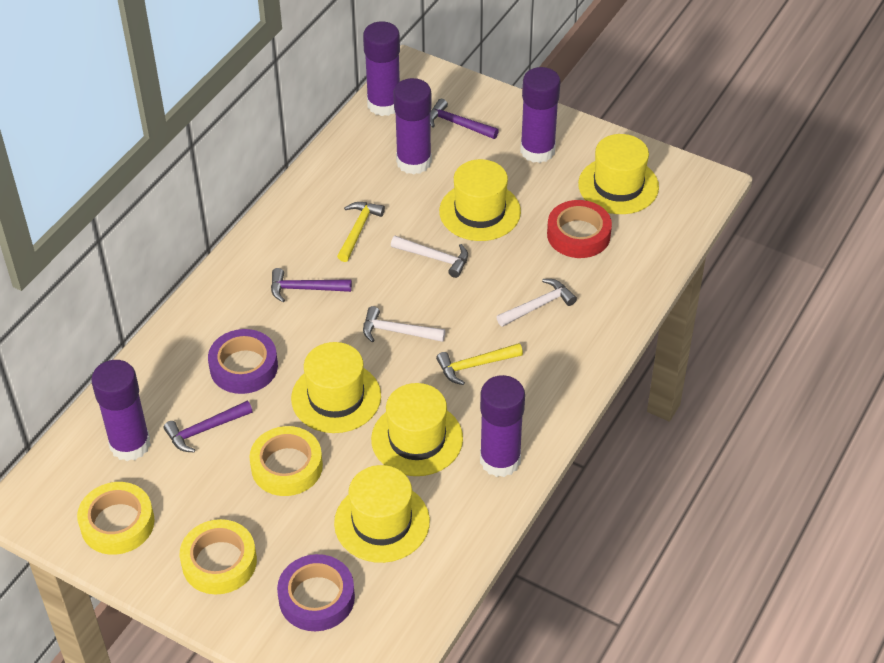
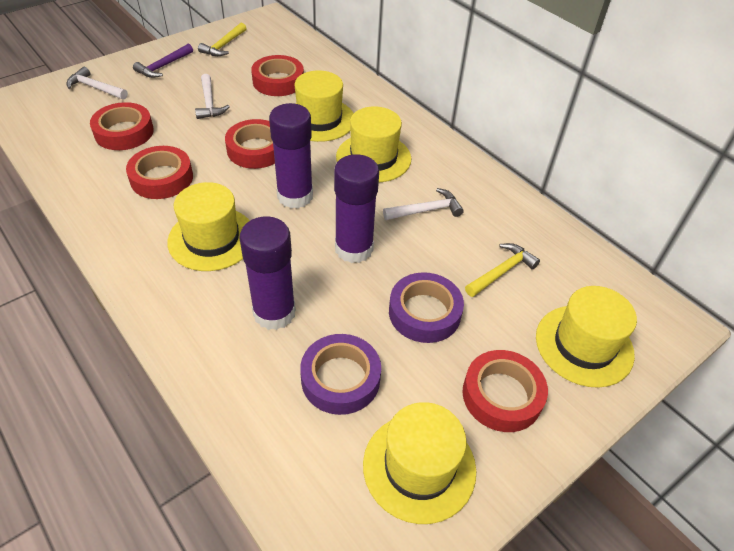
purple glue stick: [91,360,151,461] [363,21,400,116] [393,78,432,175] [480,375,525,477] [520,67,561,163] = 5 -> [239,216,296,330] [269,103,313,209] [334,154,379,263] = 3
purple hammer: [164,401,253,453] [271,268,352,302] [430,99,499,139] = 3 -> [133,44,193,78] = 1
red tape: [547,200,612,258] = 1 -> [90,102,154,150] [126,146,193,199] [225,119,275,169] [251,55,304,96] [462,350,548,432] = 5
yellow tape: [77,482,155,555] [180,519,257,595] [249,426,323,496] = 3 -> none = 0

